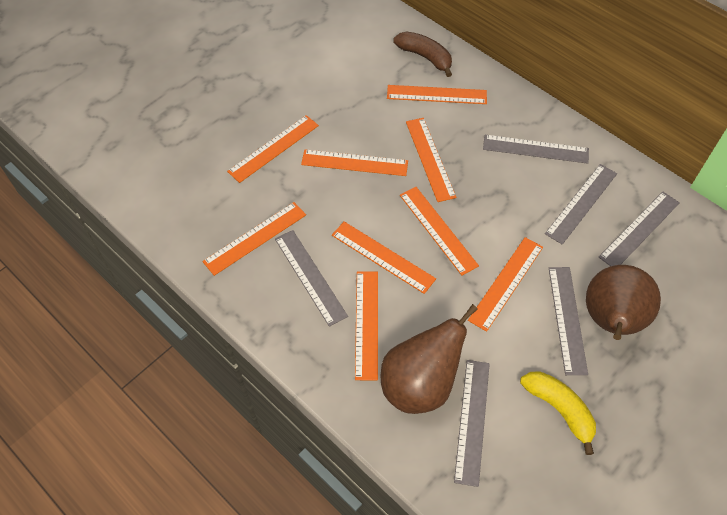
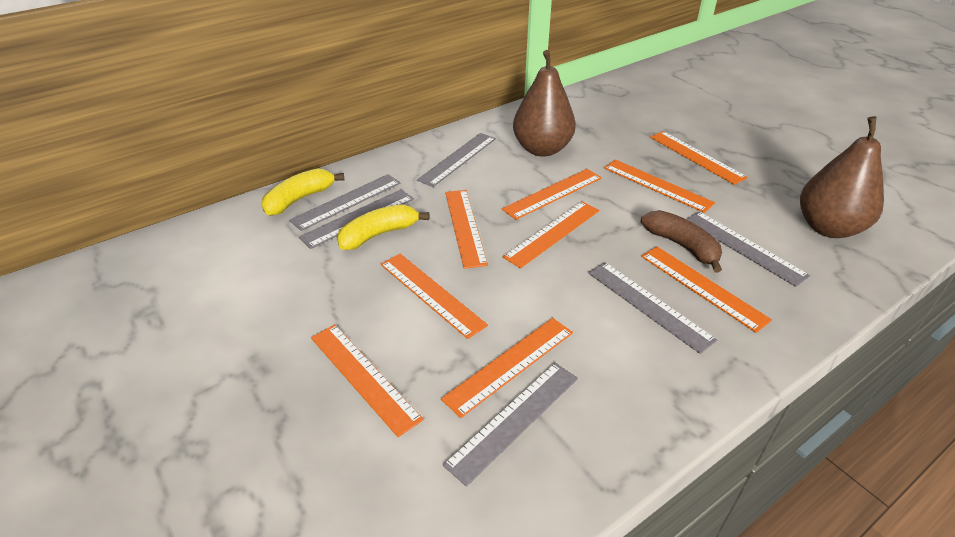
yellow banana: [520,371,596,455] = 1 -> [261,168,344,216] [337,204,429,250] = 2

